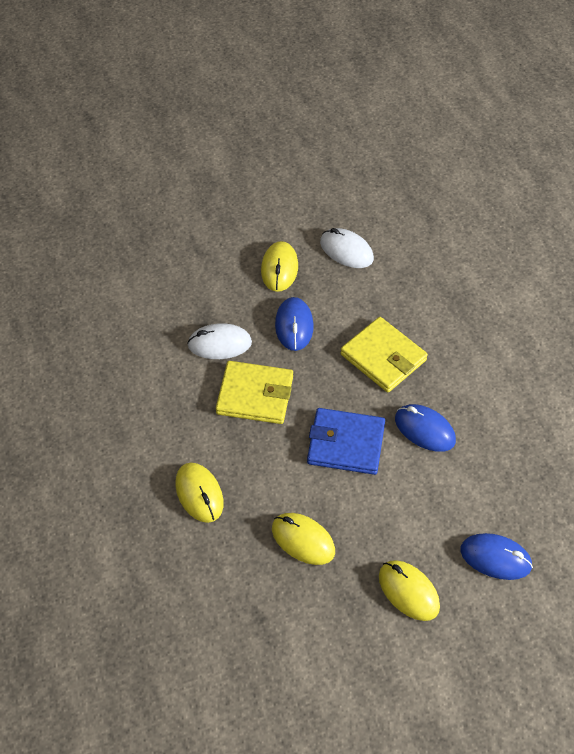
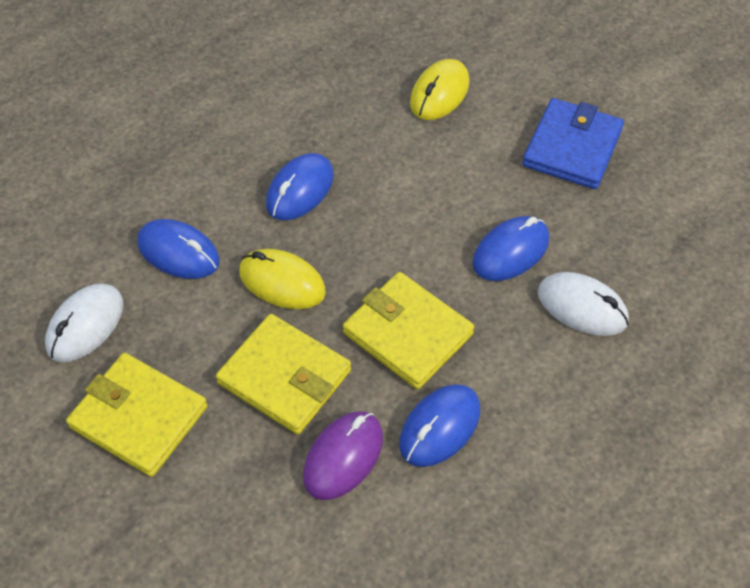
blue mouse: [275,297,314,351] [395,404,456,452] [460,533,533,580] = 3 -> [137,219,220,279] [266,153,334,220] [399,384,480,467] [472,216,549,281] = 4
purple mouse: none = 0 -> [303,412,383,500] = 1
yellow mouse: [175,463,224,523] [261,241,298,292] [272,513,335,565] [379,560,440,621] = 4 -> [239,249,326,309] [410,59,469,120] = 2
yellow wallet: [216,361,293,424] [340,317,428,392] = 2 -> [66,353,208,477] [216,314,351,435] [343,272,474,389] = 3

